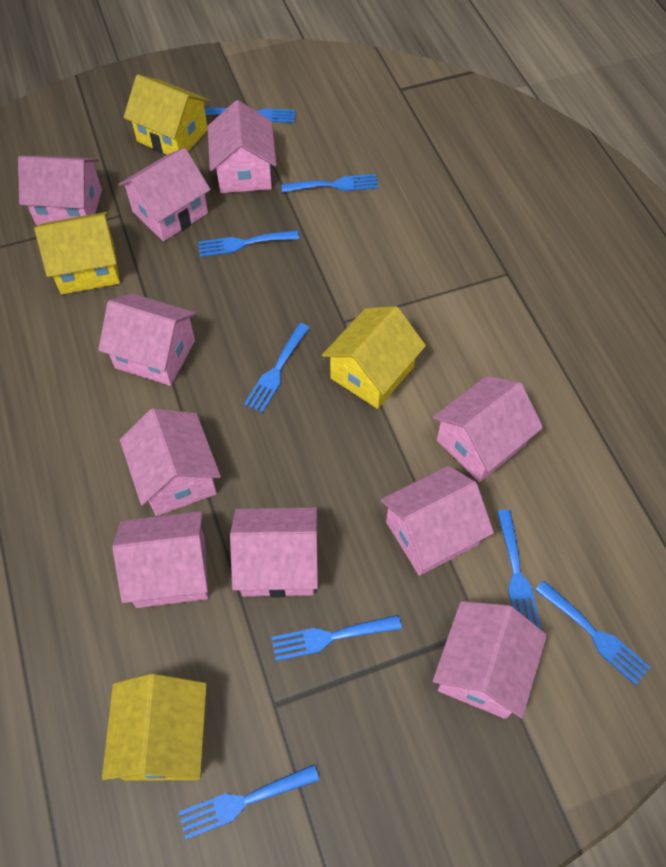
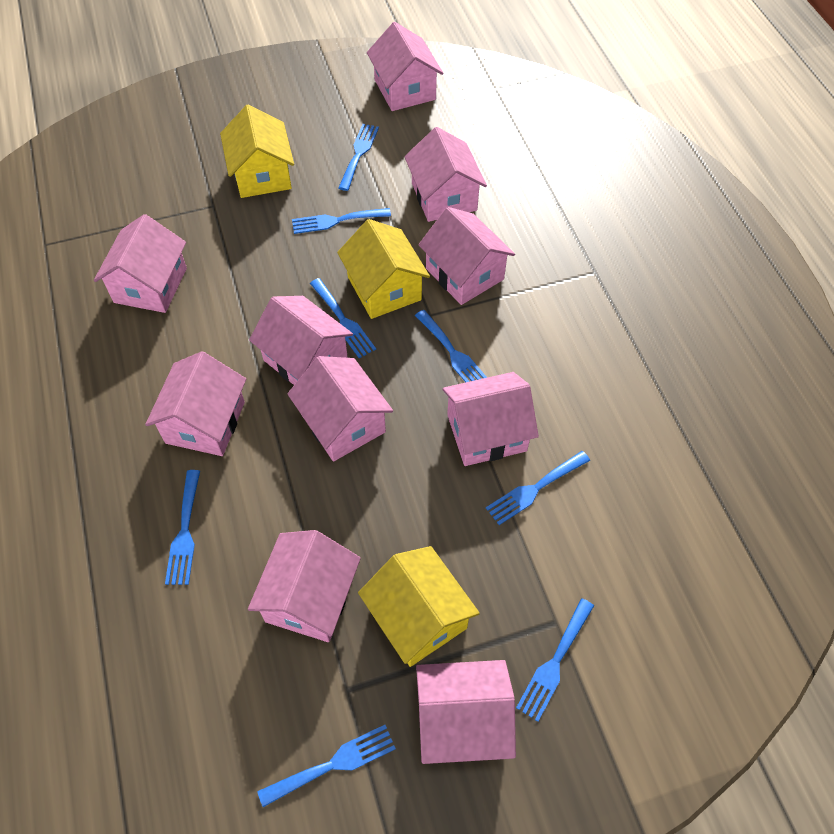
yellow house: [34,212,120,294] [102,674,207,781] [124,74,210,155] [322,306,426,409] = 4 -> [220,105,294,198] [337,219,430,319] [358,546,480,667] = 3

